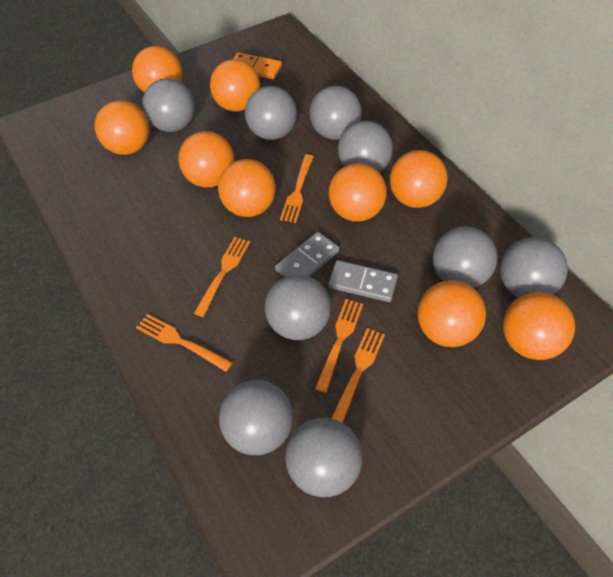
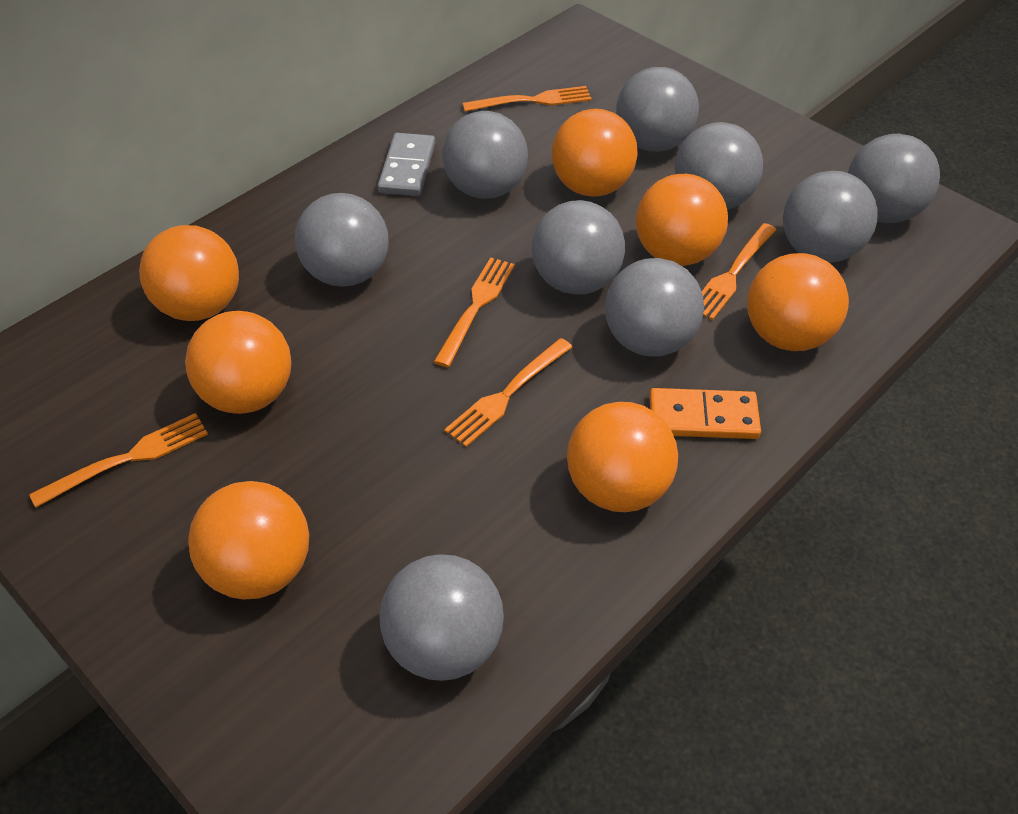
grey domino: [275,232,340,277] [328,260,398,302] = 2 -> [377,133,435,196] = 1
orange ball: [95,100,150,155] [132,46,182,93] [179,131,234,187] [210,59,260,112] [218,159,276,217] [329,163,387,221] [390,150,448,208] [418,280,486,347] [503,292,575,360] = 9 -> [139,225,239,321] [185,311,291,414] [188,481,309,599] [552,109,638,197] [567,402,678,512] [636,174,728,266] [747,253,849,351] = 7

